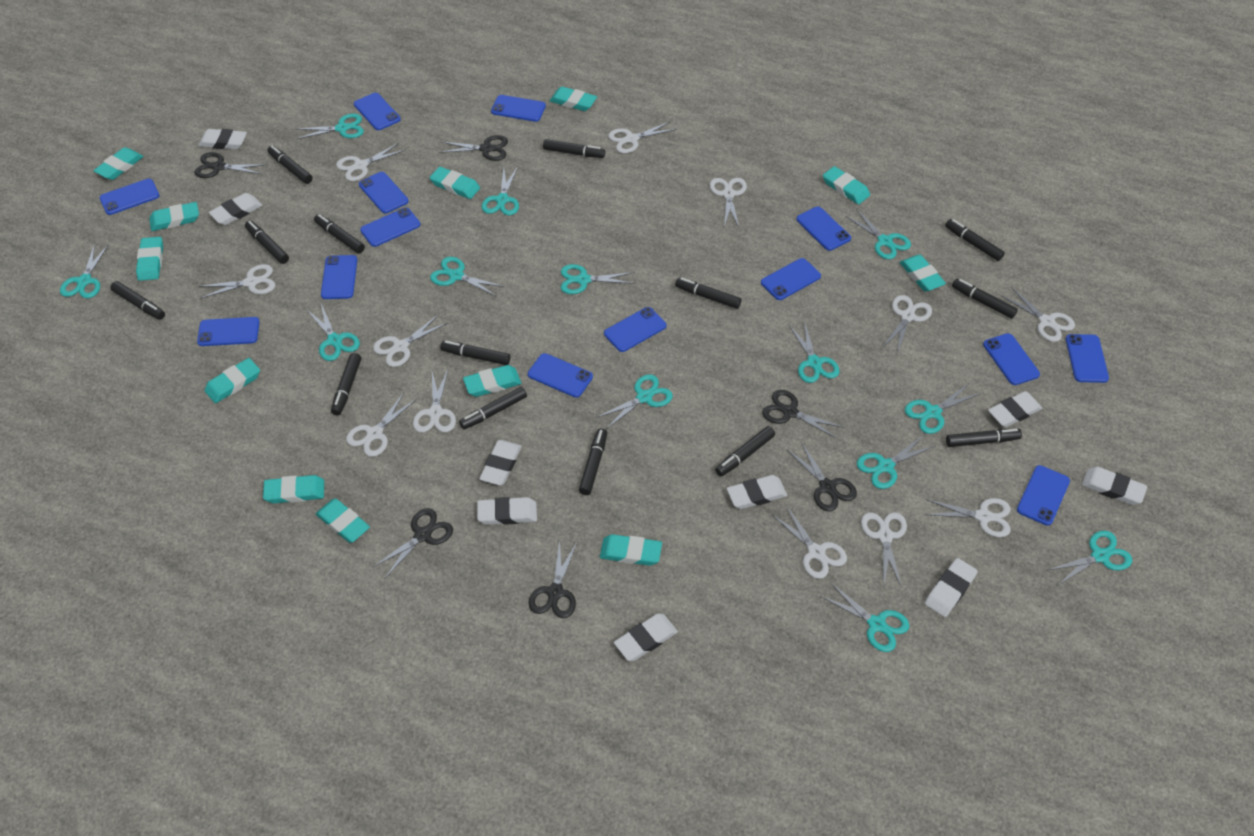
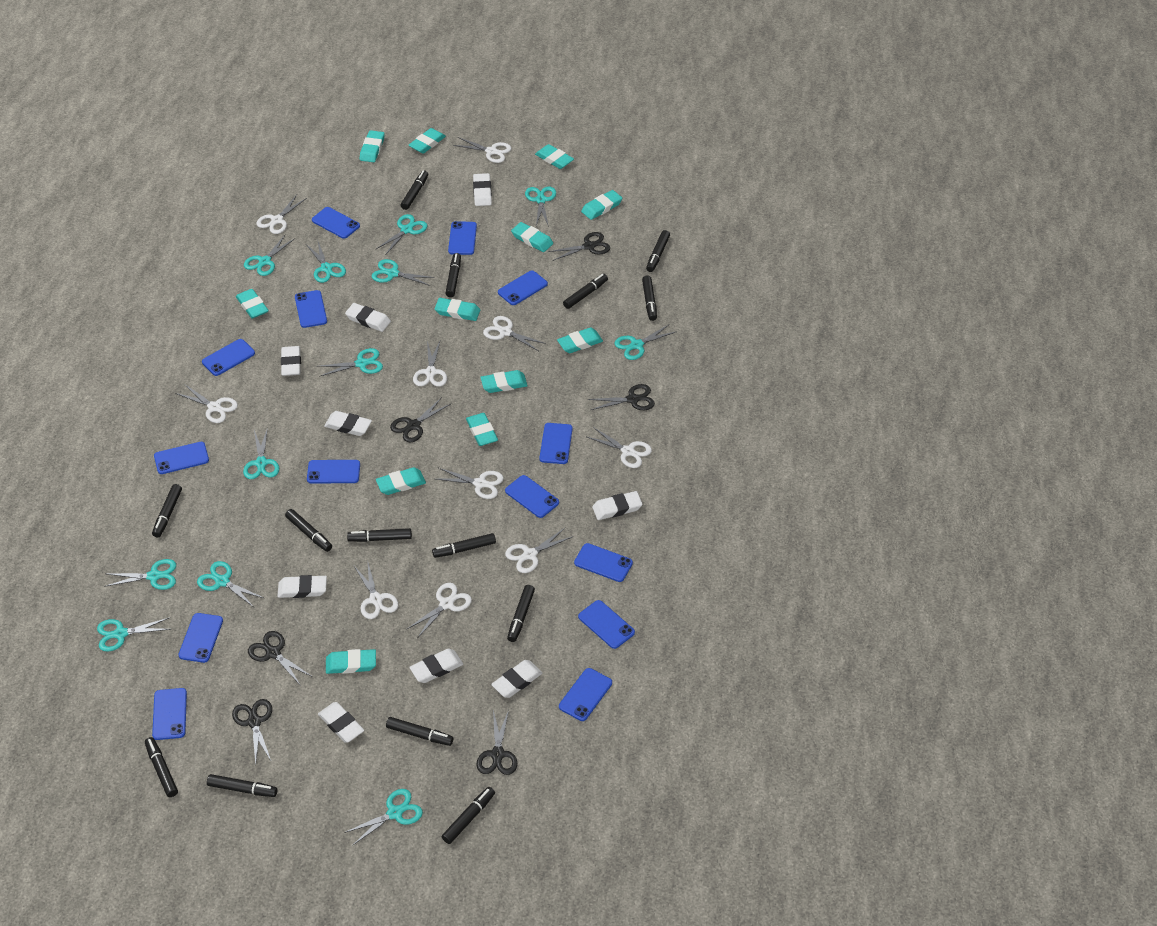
turquoise scissors: [60,243,109,298] [296,114,364,139] [306,304,360,361] [430,257,505,297] [481,166,519,215] [561,264,635,294] [596,374,673,429] [789,321,839,383] [820,582,909,652] [845,210,911,259] [857,436,935,489] [905,383,981,434] [1048,531,1132,586] = 13 -> [97,617,171,652] [104,559,176,590] [197,561,264,607] [243,427,279,479] [244,235,295,276] [306,242,346,283] [317,348,383,377] [344,789,423,846] [372,259,435,286] [376,214,427,254] [525,187,556,227] [615,324,677,360] = 12
white scissors: [198,264,275,299] [336,143,406,181] [346,392,417,457] [373,315,448,367] [413,370,456,432] [608,121,677,153] [710,178,747,227] [773,505,847,579] [861,513,907,587] [882,295,932,354] [924,498,1011,537] [1001,287,1075,342] = 12 -> [175,384,238,423] [256,195,307,234] [354,563,398,619] [406,583,472,637] [413,341,447,387] [436,468,504,499] [453,137,512,163] [483,316,546,351] [505,528,574,573] [587,427,652,468] = 10

